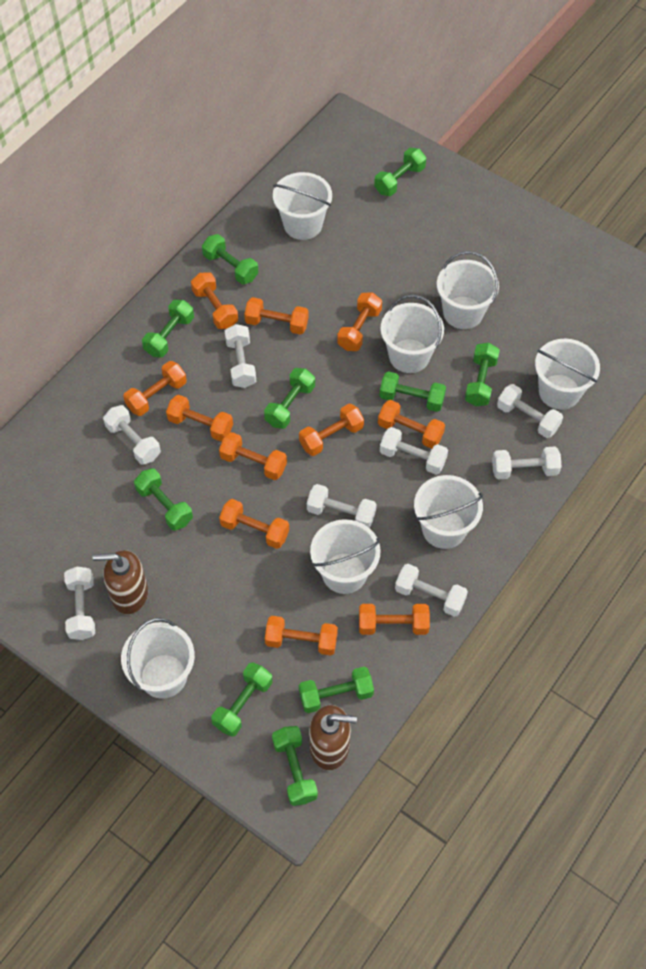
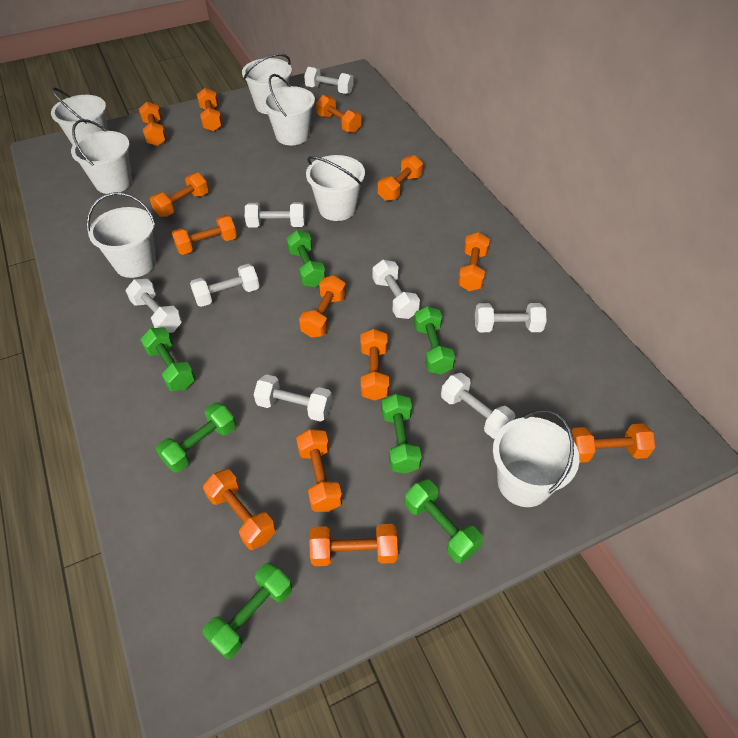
brown soap dispenser: [93,550,148,614] [309,705,357,770] = 2 -> none = 0
green dumbbell: [134,468,193,531] [142,299,194,358] [202,234,258,284] [211,662,272,737] [264,368,315,429] [272,726,318,806] [299,667,374,713] [374,148,426,196] [379,371,446,412] [465,343,500,406] = 10 -> [140,328,195,391] [156,403,236,473] [202,563,292,659] [286,230,326,287] [382,394,422,474] [405,479,483,563] [414,306,455,374] = 7
orange dumbbell: [123,361,187,416] [166,395,233,441] [191,272,238,329] [219,432,287,480] [219,499,289,549] [244,297,309,335] [265,616,338,656] [299,404,364,456] [337,293,382,351] [359,604,430,635] [378,400,445,449] = 11 -> [139,102,166,146] [150,173,209,217] [172,215,237,255] [197,88,222,132] [203,469,276,550] [296,429,342,512] [299,275,346,338] [309,524,398,566] [316,95,361,133] [361,329,389,401] [378,155,423,201] [458,232,490,291] [571,423,655,463] = 13

